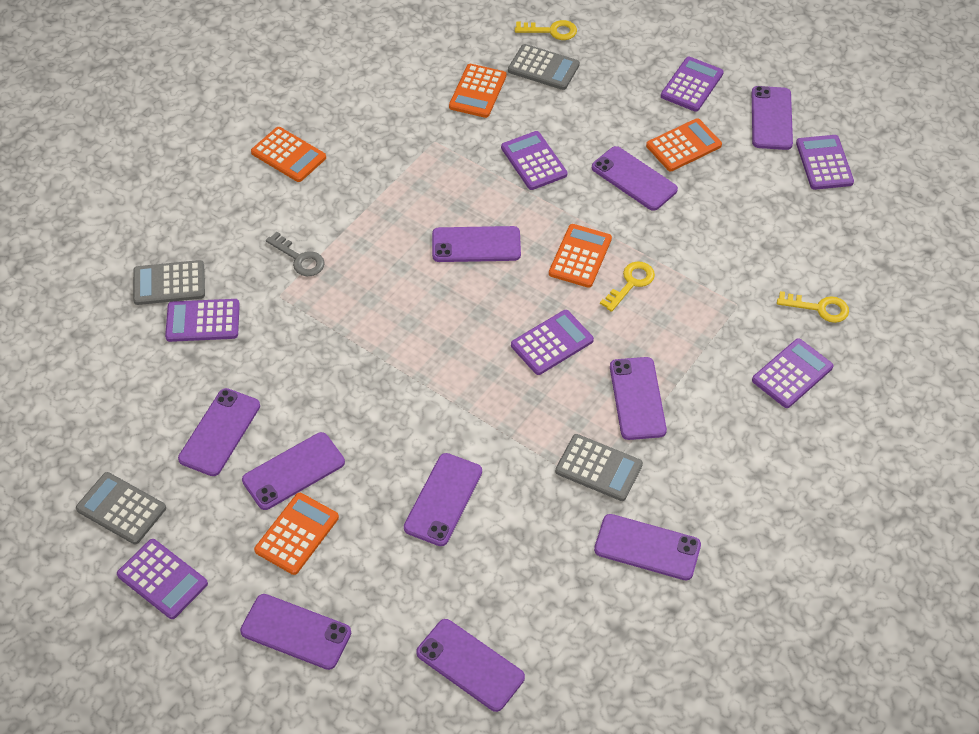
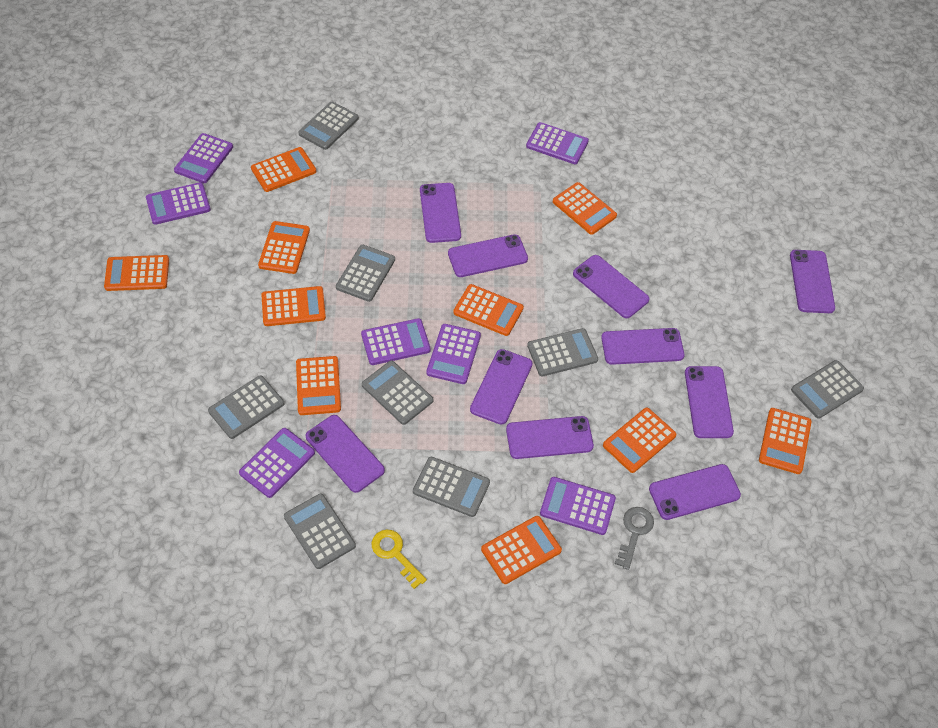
grey calculator: [76,472,166,544] [133,260,205,305] [508,44,580,90] [555,434,643,501] = 4 -> [208,375,284,439] [284,493,356,569] [298,102,359,150] [336,245,395,302] [362,360,433,425] [413,457,490,517] [527,328,598,377] [791,360,864,419] = 8
orange calculator: [251,127,326,182] [254,493,339,575] [449,64,506,118] [549,224,612,288] [646,118,722,171] = 5 -> [104,255,169,291] [251,147,316,192] [258,221,310,274] [261,286,326,326] [296,356,341,415] [453,284,524,336] [481,516,562,584] [553,182,617,235] [603,408,676,473] [759,408,812,474] = 10
yellow key: [515,20,577,40] [600,261,655,312] [777,291,849,323] = 3 -> [372,530,427,589] = 1

